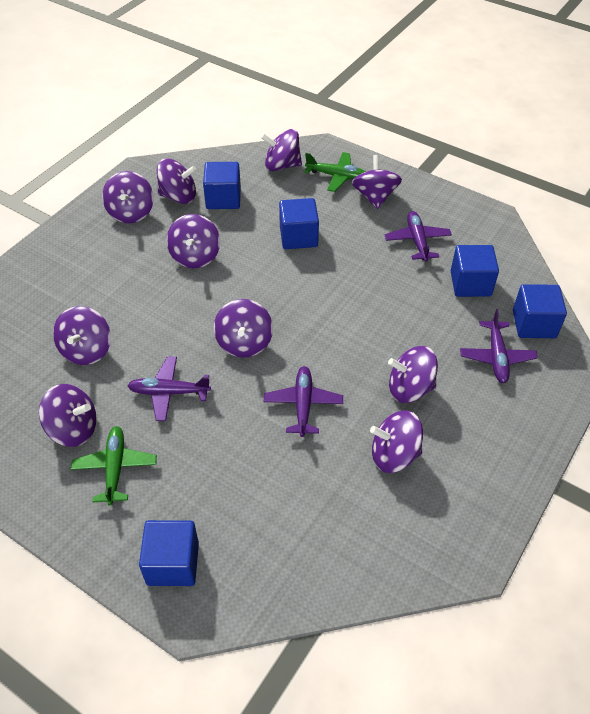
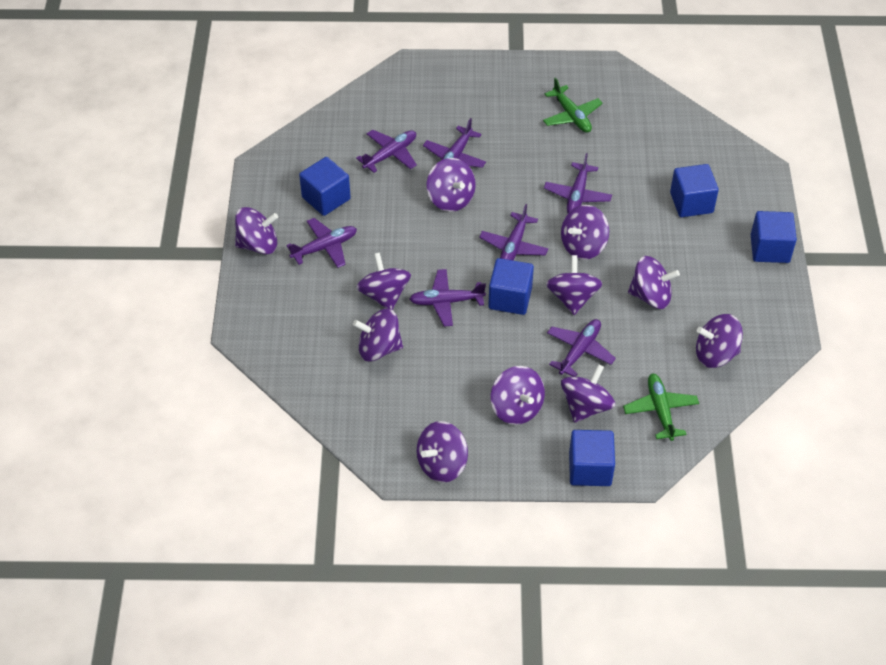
purple plane: [127,356,211,421] [264,366,343,437] [385,211,452,262] [460,309,538,383] = 4 -> [287,218,357,268] [356,130,417,173] [410,269,486,326] [423,118,486,168] [479,204,548,260] [544,153,612,213] [547,319,616,377] = 7
purple spinning top: [39,384,97,447] [53,306,111,365] [102,171,154,223] [157,159,197,204] [166,214,220,268] [214,299,273,358] [261,129,302,171] [352,155,402,209] [370,410,423,473] [388,346,438,403] = 10 -> [235,207,278,255] [353,308,403,362] [356,253,411,310] [417,421,468,483] [427,158,476,212] [491,366,545,425] [546,255,602,315] [561,205,609,260] [561,364,615,423] [628,256,680,309] [696,314,743,368] = 11

